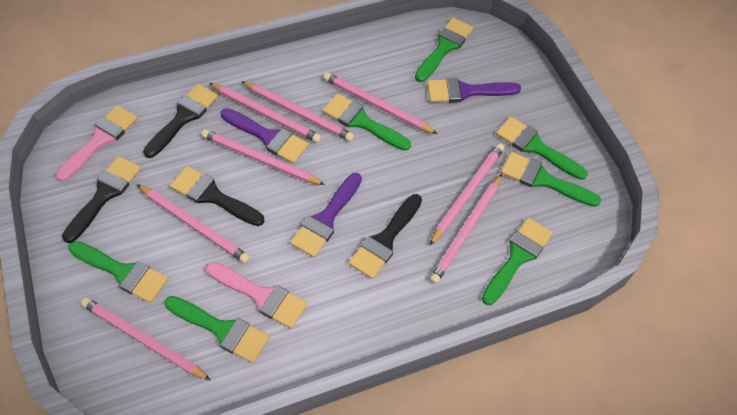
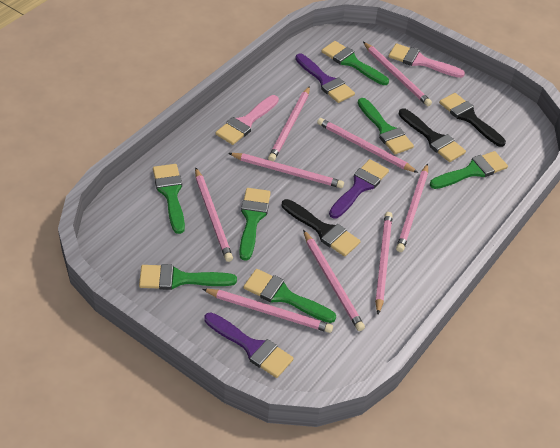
black brush: [62,156,141,243] [143,84,218,158] [170,166,264,226] [349,194,422,279] = 4 -> [282,199,361,257] [398,108,466,162] [439,93,506,147] = 3
pink pencil: [81,297,210,380] [137,184,250,263] [201,129,325,185] [209,83,321,143] [241,81,354,142] [323,73,437,134] [429,143,504,246] [430,174,502,284] = 8 -> [195,167,233,262] [203,289,333,333] [228,153,344,188] [268,86,310,161] [303,230,365,331] [317,118,418,173] [363,42,432,106] [375,212,393,315] [396,163,428,252] = 9

